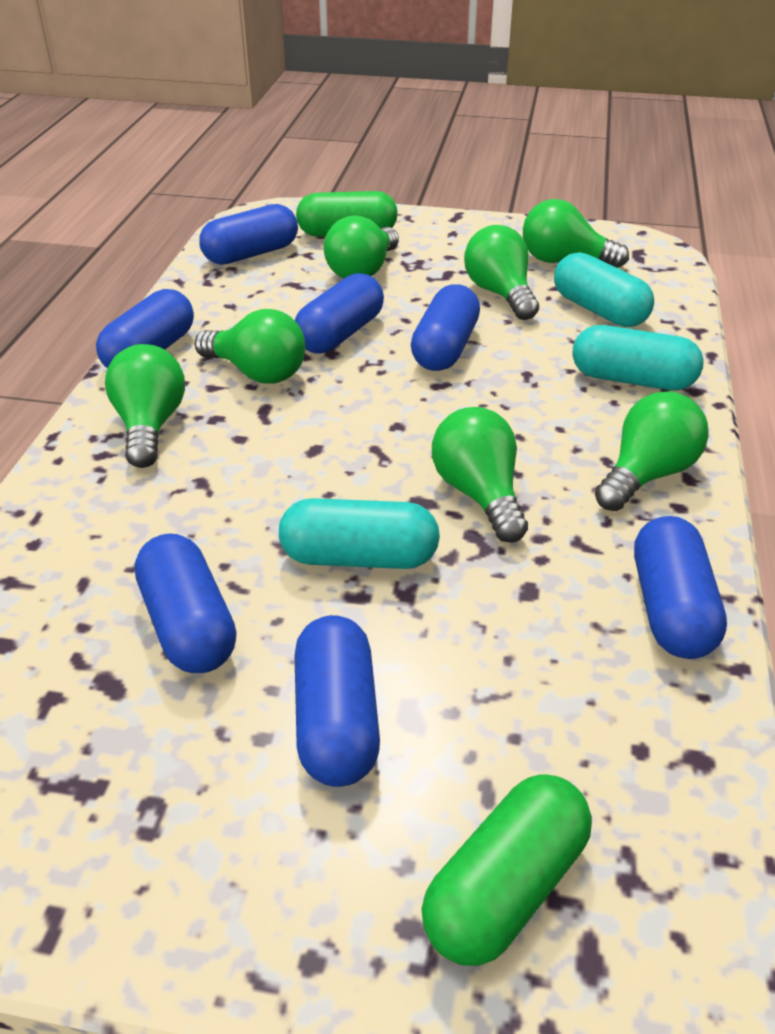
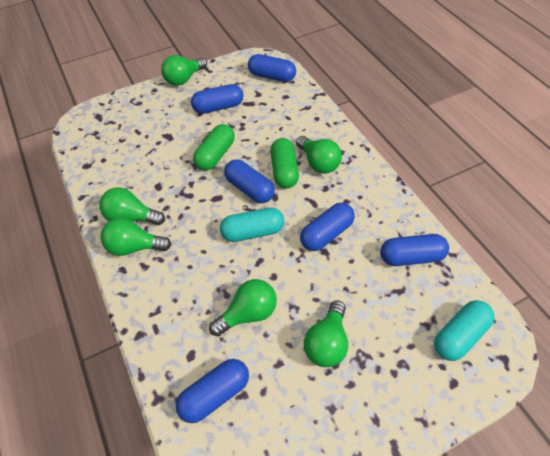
blue capsule: [96,289,194,368] [135,533,236,673] [199,204,298,265] [294,615,380,787] [295,273,384,353] [411,284,480,371] [634,516,727,659] = 7 -> [176,359,249,423] [191,84,243,114] [224,160,275,203] [248,54,296,82] [300,203,355,251] [380,234,449,266] = 6
green light bulb: [105,344,185,468] [195,309,305,384] [324,215,399,278] [432,407,528,543] [464,225,539,320] [523,199,629,268] [595,391,709,511] = 7 -> [99,187,165,225] [100,218,171,256] [161,55,207,86] [209,279,277,336] [296,136,342,174] [304,300,348,367] = 6
turquoise capsule: [279,498,440,569] [554,252,654,327] [572,325,704,390] = 3 -> [220,208,284,242] [434,300,494,361] = 2

